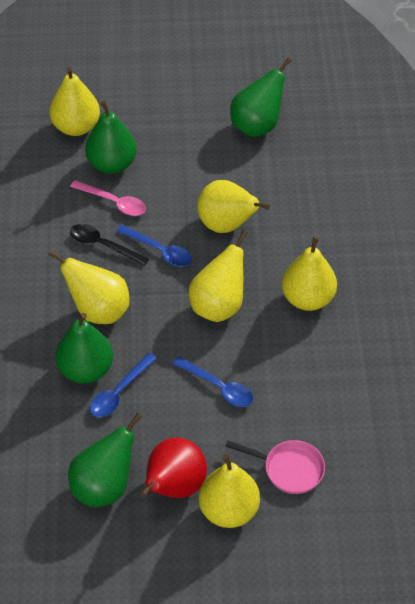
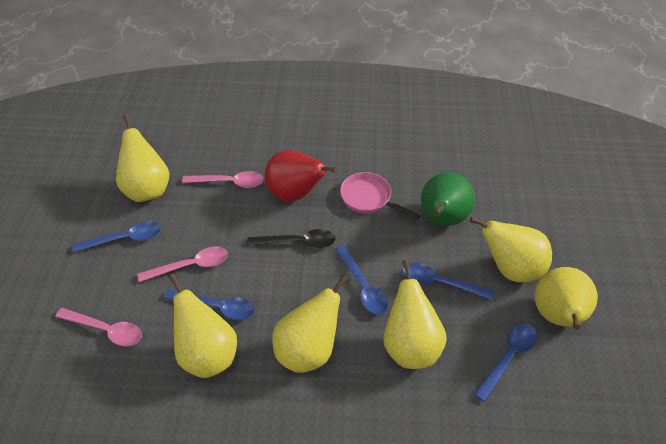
blue spoon: [90,353,157,417] [116,225,192,267] [173,356,253,407] = 3 -> [72,221,161,252] [164,290,255,320] [335,245,388,315] [402,263,494,300] [474,323,537,402] = 5
green pear: [55,313,113,384] [68,413,142,507] [85,101,137,174] [230,57,292,137] = 4 -> [421,172,475,226] = 1
pink spoon: [70,180,146,216] = 1 -> [55,308,142,346] [137,247,228,282] [182,171,264,188] = 3

